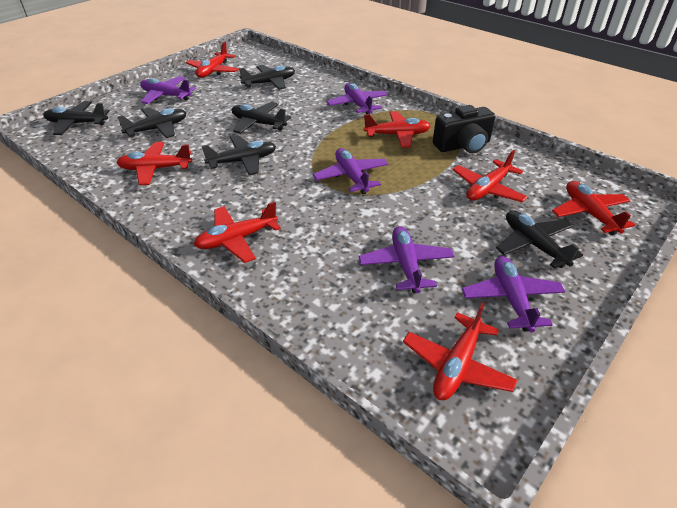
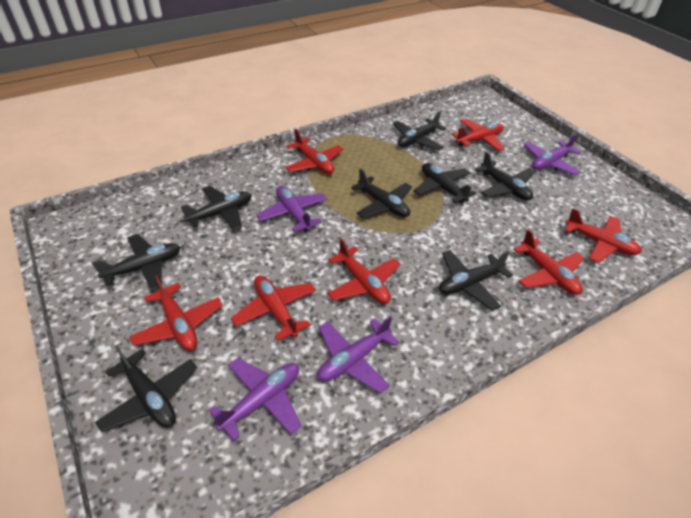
black camera: [433,105,495,153] = 1 -> none = 0
black plane: [43,101,110,135] [117,107,187,138] [202,135,276,175] [231,102,291,134] [239,65,295,90] [496,210,583,269] = 6 -> [92,234,180,291] [95,345,197,433] [180,186,251,230] [351,168,412,218] [393,111,446,150] [414,163,476,204] [439,250,513,311] [475,152,533,200] = 8
purple plane: [140,76,196,104] [313,148,389,195] [326,83,388,114] [359,226,455,293] [462,256,565,332] = 5 -> [209,358,302,441] [257,186,327,232] [317,316,400,393] [524,134,581,176] = 4

